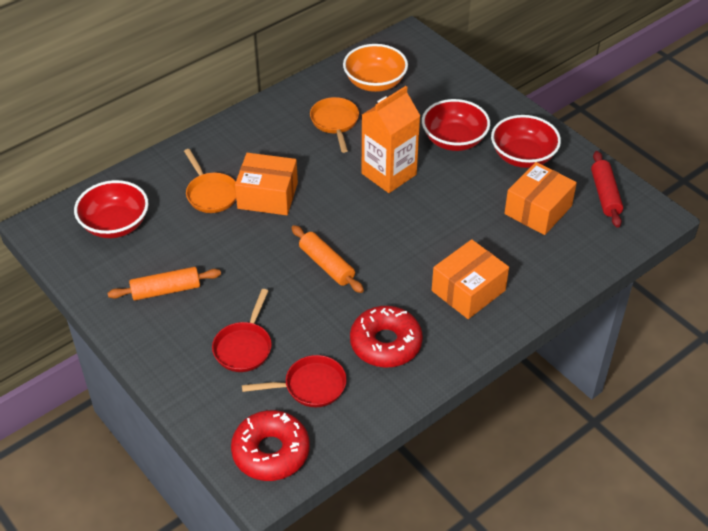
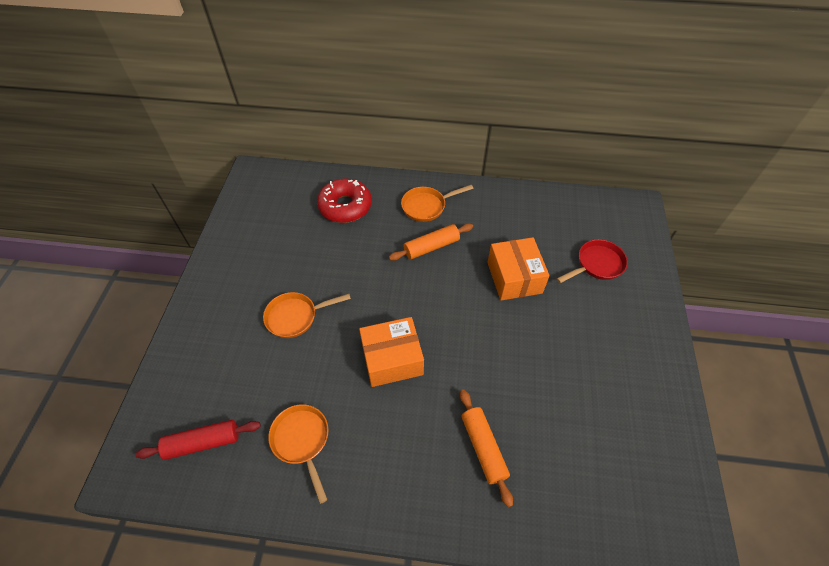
orange bowl: [343,44,408,92] = 1 -> none = 0
orange box: [235,153,298,215] [432,239,509,319] [504,162,577,235] = 3 -> [359,317,424,387] [487,237,550,301] = 2
orange carton: [362,86,420,193] = 1 -> none = 0
orange pan: [184,149,236,213] [310,97,359,153] = 2 -> [263,292,351,338] [268,404,328,504] [401,185,474,222] = 3
red bowl: [74,180,149,238] [422,99,490,151] [491,115,561,168] = 3 -> none = 0
red donut: [231,410,310,481] [350,306,423,368] = 2 -> [317,179,372,223] = 1
red pan: [212,289,272,372] [242,355,347,407] = 2 -> [556,239,628,283] = 1

